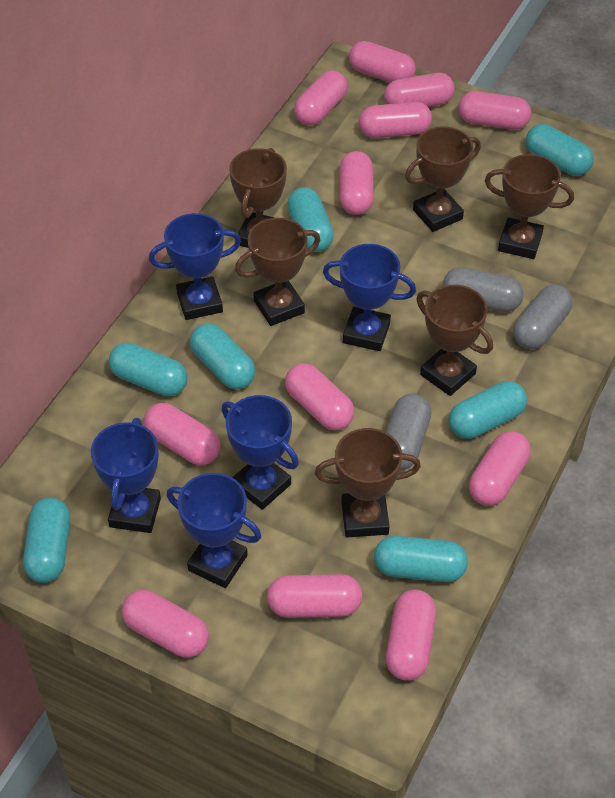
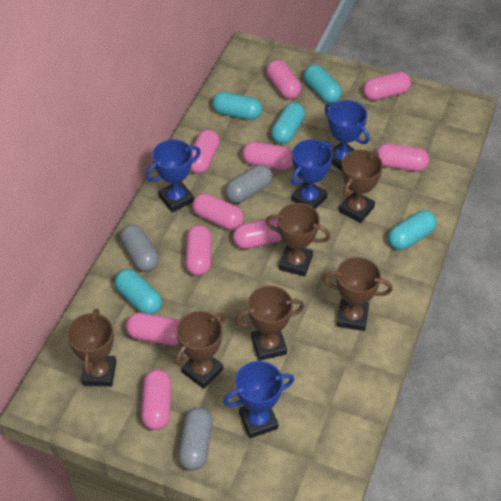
blue trophy: [91,418,161,533] [149,213,241,320] [167,473,261,588] [221,395,299,510] [323,244,416,351] = 5 -> [145,139,201,212] [223,361,294,438] [291,139,333,209] [324,100,369,172] = 4
pink capsule: [121,590,209,658] [144,403,220,465] [267,574,363,618] [285,363,354,431] [294,70,348,126] [339,151,374,215] [349,41,416,83] [359,102,432,138] [384,73,455,107] [386,589,436,681] [458,91,531,130] [469,431,531,506] = 12 -> [126,313,180,345] [141,369,171,430] [185,225,211,276] [190,129,220,174] [192,193,244,230] [233,219,282,249] [242,142,293,170] [266,60,301,99] [363,71,411,101] [376,144,429,171] = 10
turquoise capsule: [23,497,70,583] [109,343,187,396] [190,323,255,389] [287,187,334,252] [374,536,468,582] [449,381,527,439] [526,124,594,176] = 7 -> [114,269,162,314] [212,92,262,120] [271,102,305,144] [304,65,342,103] [388,210,437,250] = 5

